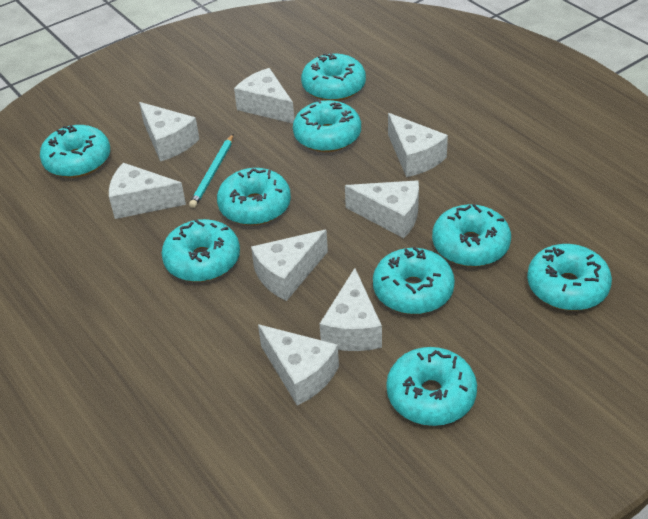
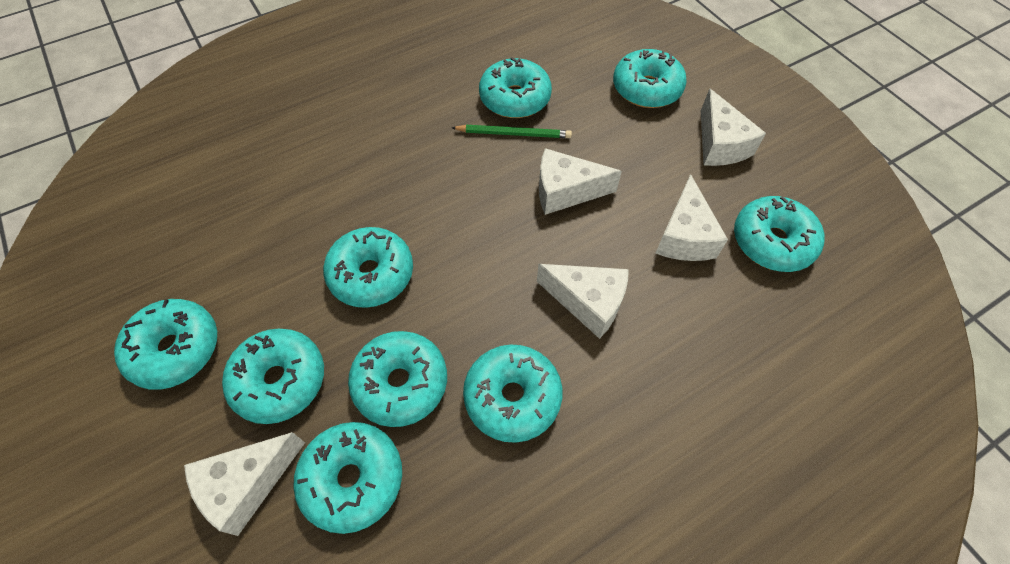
green pencil: none = 0 -> [451,125,572,138] = 1
turquoise pencil: [189,134,233,208] = 1 -> none = 0
white cheese: [109,163,186,219] [139,102,199,162] [234,68,294,124] [251,230,328,301] [258,324,339,406] [320,268,382,351] [345,180,419,238] [388,113,448,177] = 8 -> [184,432,305,536] [537,264,629,339] [539,148,622,215] [655,174,728,261] [701,88,766,166] = 5

